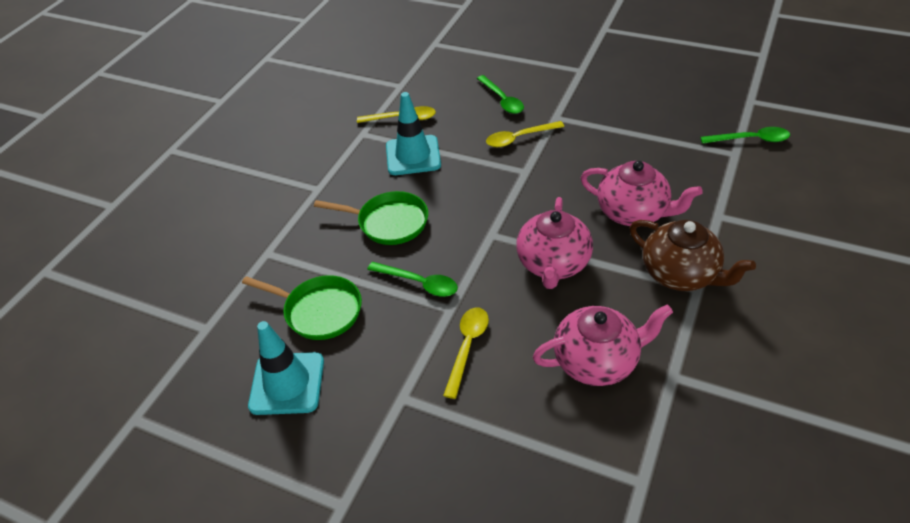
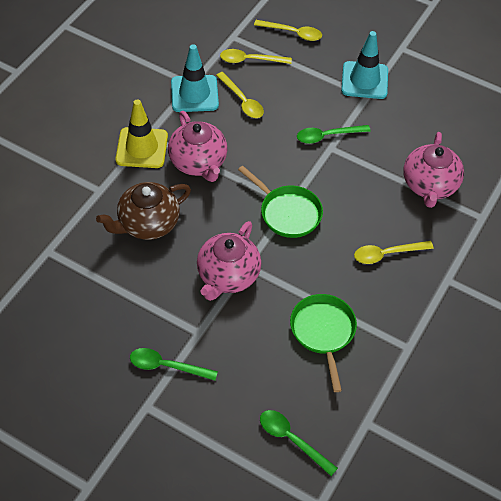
yellow spoon: [357,106,436,123] [443,308,489,399] [486,121,564,147] = 3 -> [216,72,264,118] [220,49,292,64] [254,20,322,41] [354,241,434,264] = 4
yellow traffic cone: none = 0 -> [115,99,168,168] = 1

